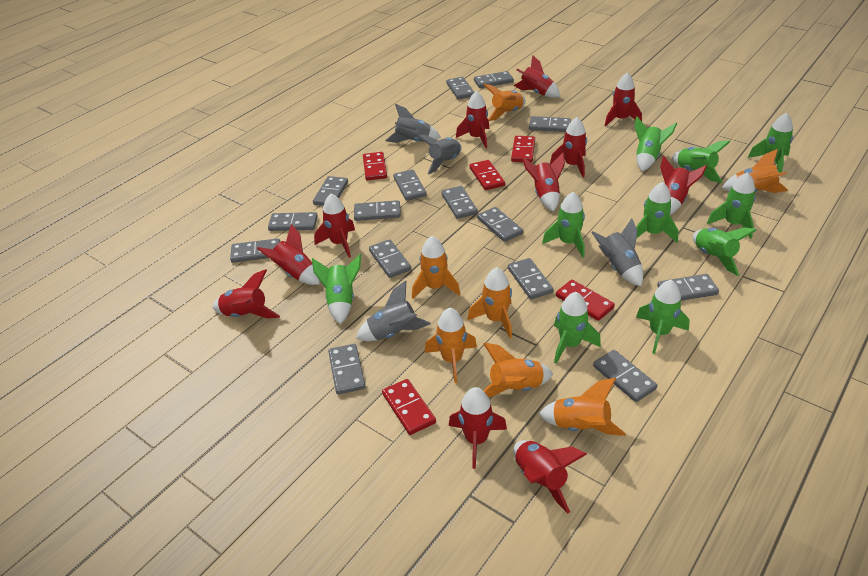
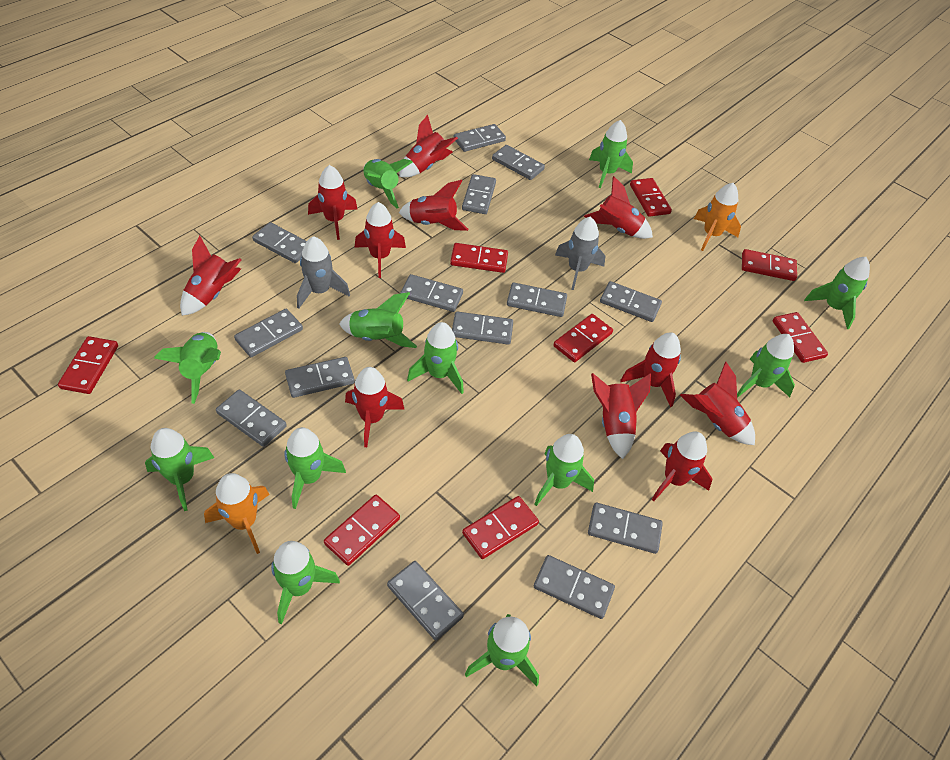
green rocket: [312,254,361,324] [542,192,585,258] [554,292,601,364] [634,116,677,171] [636,182,679,242] [636,280,690,354] [672,140,731,183] [693,227,757,276] [707,173,756,239] [748,113,793,173] = 10 -> [145,428,214,511] [154,332,221,404] [271,541,340,624] [284,427,346,509] [339,292,417,348] [363,159,413,208] [407,322,464,394] [465,614,539,687] [535,434,594,506] [589,120,633,188] [737,334,795,398] [804,257,870,329] = 12
grey domino: [230,238,280,263] [268,212,318,231] [313,176,348,206] [328,344,366,395] [354,200,401,221] [369,239,411,278] [393,170,427,201] [441,186,478,219] [446,77,475,99] [474,71,514,88] [477,207,523,242] [508,258,554,299] [529,116,571,132] [593,350,657,402] [657,274,719,301] = 15 -> [216,389,287,447] [234,309,303,357] [252,222,307,263] [285,357,355,398] [387,561,464,640] [400,274,463,312] [452,311,513,345] [453,124,506,152] [462,174,496,214] [492,145,545,180] [507,282,567,317] [534,555,615,619] [588,503,663,554] [600,281,662,322] = 14
grey rocket: [356,281,431,341] [385,104,441,143] [417,135,462,174] [592,218,643,286] = 4 -> [297,236,350,309] [555,217,605,290] = 2
orange rocket: [412,236,460,299] [425,308,477,383] [468,267,512,338] [483,343,553,397] [484,84,526,121] [539,378,626,436] [722,149,788,193] = 7 -> [204,473,270,554] [694,183,741,251] = 2
red domino: [363,152,387,180] [382,379,436,435] [470,160,505,190] [511,136,535,162] [556,280,615,321] = 5 -> [58,336,118,394] [324,495,400,566] [450,243,508,273] [462,496,539,559] [553,314,613,362] [630,178,672,217] [742,249,797,281] [773,312,828,363] = 8

